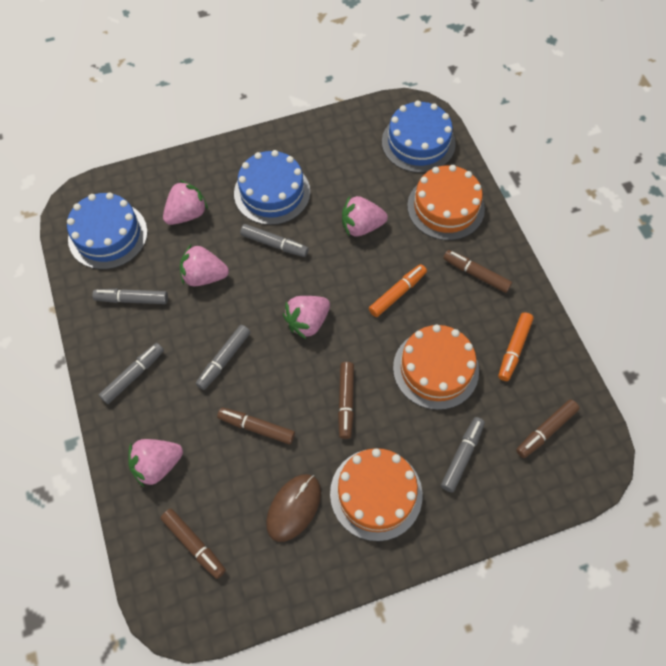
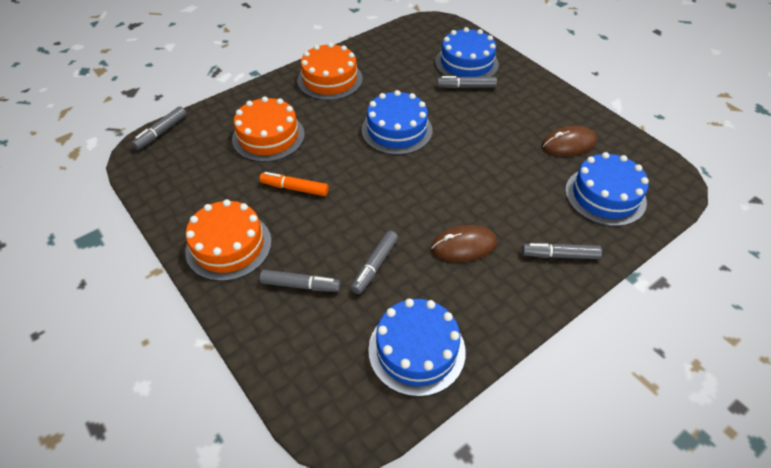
blue cake: [67,192,148,270] [234,150,310,225] [382,101,456,173] = 3 -> [361,90,433,155] [368,299,466,397] [435,27,499,78] [565,152,649,226] = 4
brown marker: [161,509,226,579] [217,407,295,445] [338,362,354,439] [443,250,512,293] [516,399,579,458] = 5 -> none = 0
brown mouse: [266,474,321,542] = 1 -> [431,225,497,262] [542,126,597,156] = 2
orange marker: [369,264,427,317] [498,312,533,381] = 2 -> [260,172,329,196] = 1
pink strawberry: [128,439,183,488] [163,180,208,225] [180,245,229,286] [283,296,330,339] [342,196,388,237] = 5 -> none = 0

